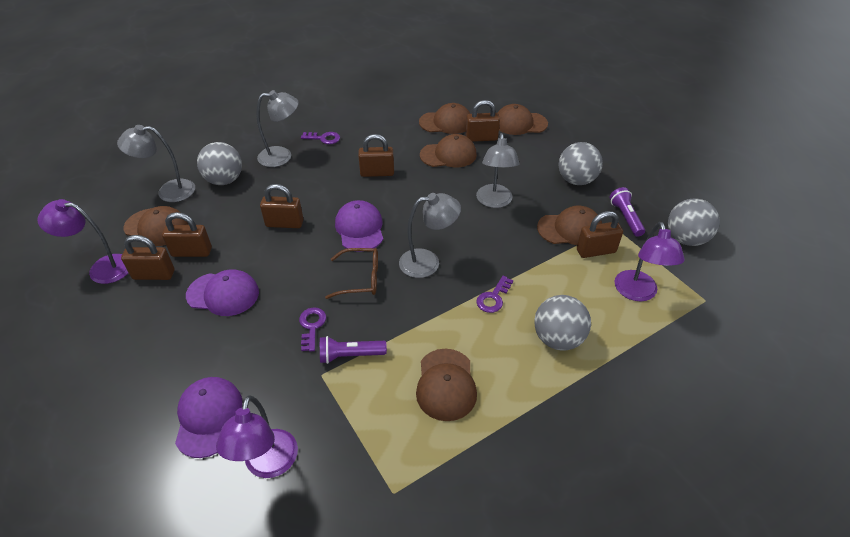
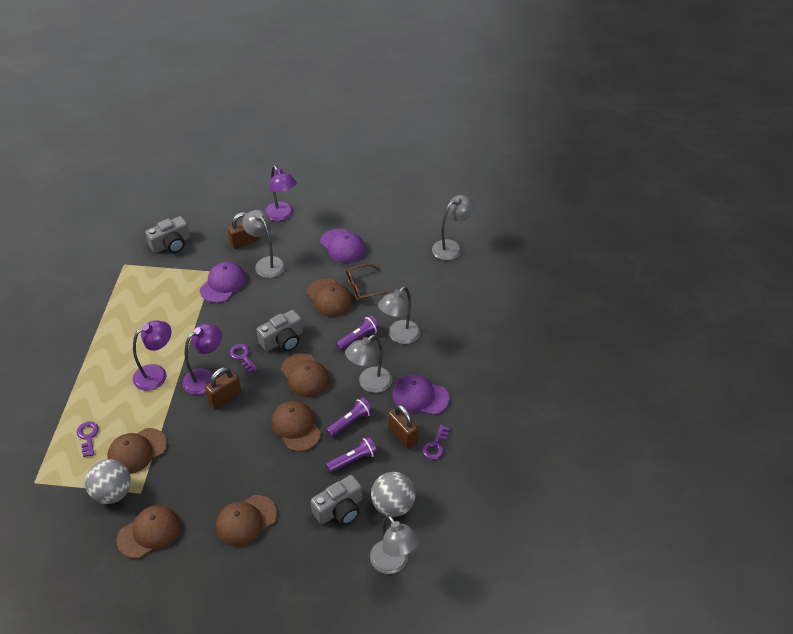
brown padlock: [121,235,175,280] [162,212,212,257] [260,184,303,228] [358,134,394,177] [466,100,500,142] [577,211,623,258] = 6 -> [205,367,241,409] [228,212,260,249] [388,405,419,449] = 3
grey ball: [197,142,242,185] [534,295,591,351] [559,142,603,185] [668,198,720,246] = 4 -> [85,459,131,504] [371,472,416,517] = 2
grey camera: none = 0 -> [145,216,190,253] [257,310,303,351] [311,475,362,525] = 3
grey lamp: [117,125,195,202] [256,90,299,167] [399,193,461,278] [476,133,520,208] = 4 -> [242,210,285,278] [345,335,392,393] [370,515,419,574] [378,286,421,344] [432,195,475,260] = 5
purple flashlight: [320,336,387,364] [609,187,645,237] = 2 -> [326,397,373,437] [326,437,377,473] [336,315,380,350] = 3

